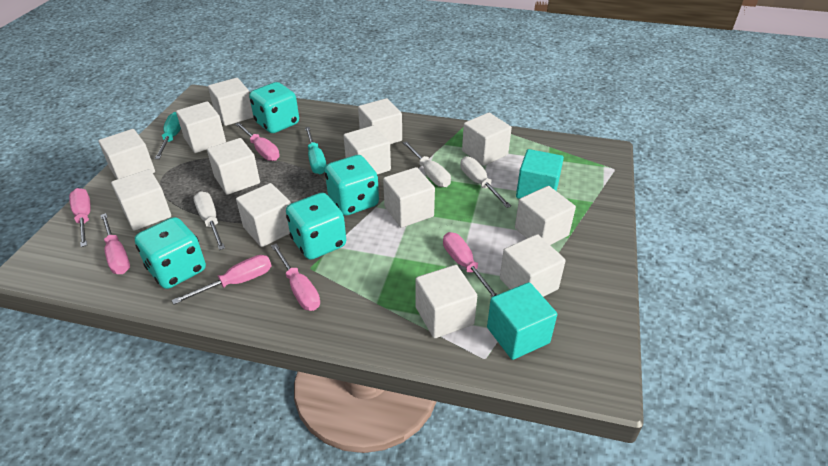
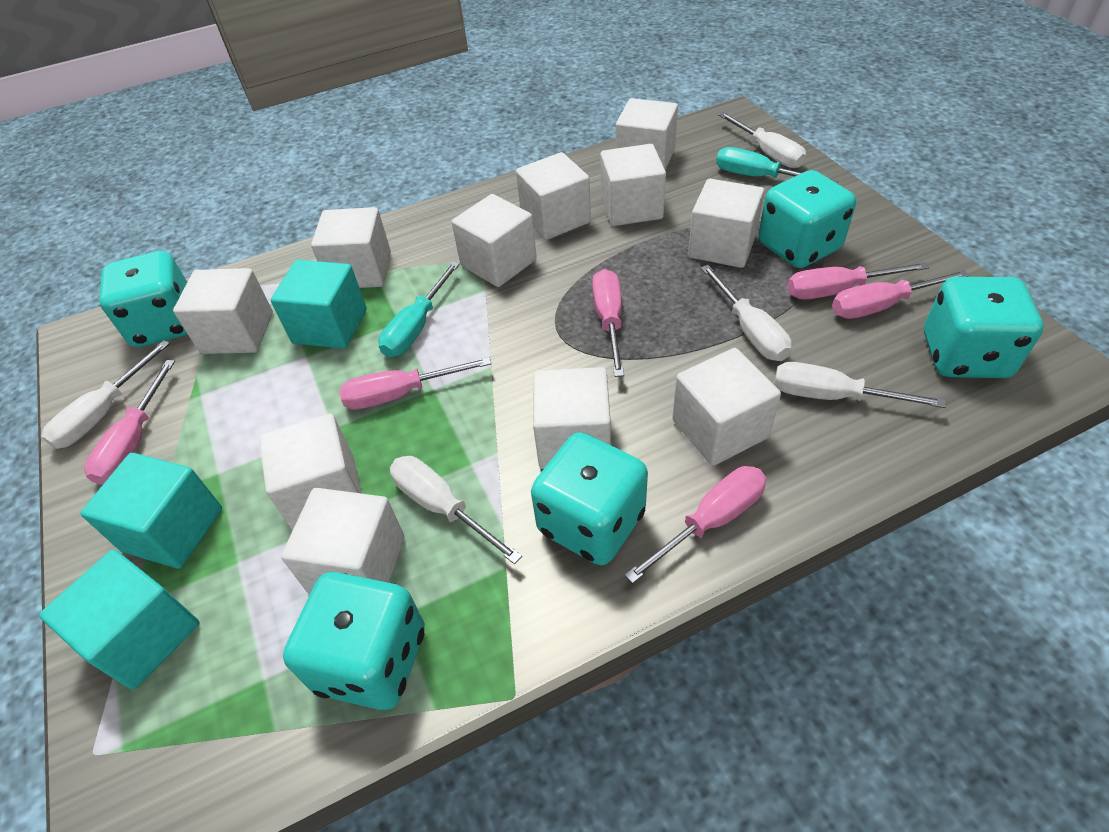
turquoise cube: [487,282,557,360] [516,149,564,199] = 2 -> [39,550,199,690] [80,453,222,569] [271,260,366,349] = 3
turquoise dice: [135,217,206,289] [249,82,299,133] [286,193,346,260] [325,155,379,216] = 4 -> [99,251,188,348] [283,572,425,710] [531,432,648,565] [759,170,856,268] [924,277,1044,378] = 5
white cube: [99,129,155,179] [111,169,171,231] [176,101,226,153] [207,138,260,195] [208,78,253,126] [236,183,291,247] [344,125,391,175] [358,98,402,144] [383,167,435,228] [415,265,477,338] [462,113,512,166] [500,234,566,297] [515,186,576,245] = 13 -> [173,268,273,354] [259,413,362,530] [281,488,405,594] [311,207,391,288] [452,194,537,287] [516,152,591,240] [533,367,611,469] [600,144,666,226] [616,98,678,170] [672,348,781,466] [688,179,764,268] = 11
white screwdriver: [193,191,225,250] [403,141,451,187] [460,156,511,208] = 3 -> [41,340,170,449] [390,456,522,564] [701,265,792,361] [718,112,807,168] [774,362,946,408] = 5

